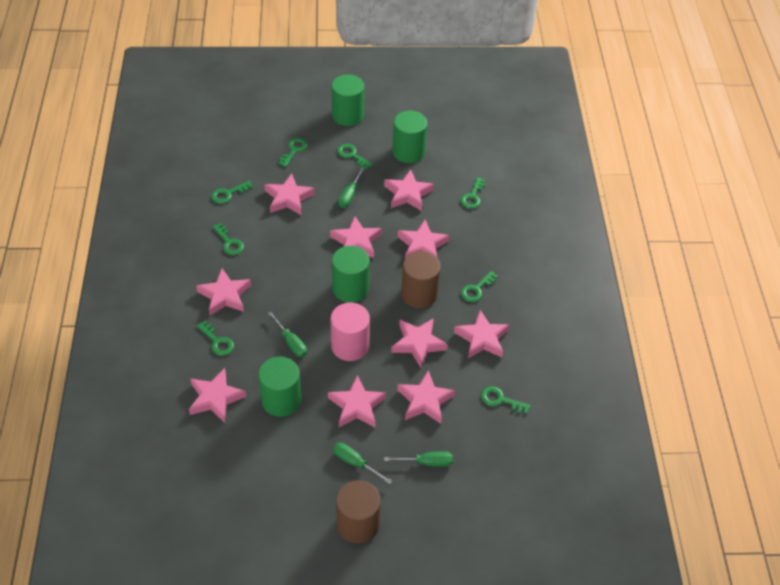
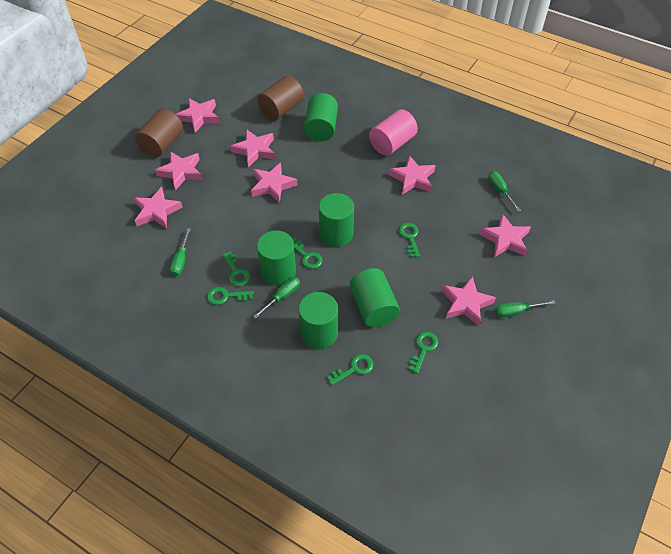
green cylinder: [259,357,301,417] [331,74,364,126] [332,246,370,303] [392,110,427,163] = 4 -> [257,230,296,286] [299,292,338,349] [304,93,338,142] [319,193,354,247] [350,268,400,327] = 5
green key: [197,321,234,356] [211,181,253,204] [213,223,244,255] [279,138,307,167] [337,144,373,170] [461,177,485,209] [461,271,498,302] [481,386,531,414] = 8 -> [207,287,254,305] [222,251,250,286] [293,238,322,269] [327,354,373,386] [399,223,420,257] [409,332,438,374] = 6
pink star: [189,368,246,423] [196,268,251,316] [264,173,315,215] [328,375,386,427] [330,216,382,258] [384,169,434,211] [391,318,448,368] [397,370,455,424] [398,220,450,259] [454,310,510,358] = 10 -> [134,187,183,229] [155,151,202,190] [176,98,220,133] [230,129,275,167] [251,162,298,203] [389,155,436,195] [442,276,496,326] [480,214,531,257] = 8

